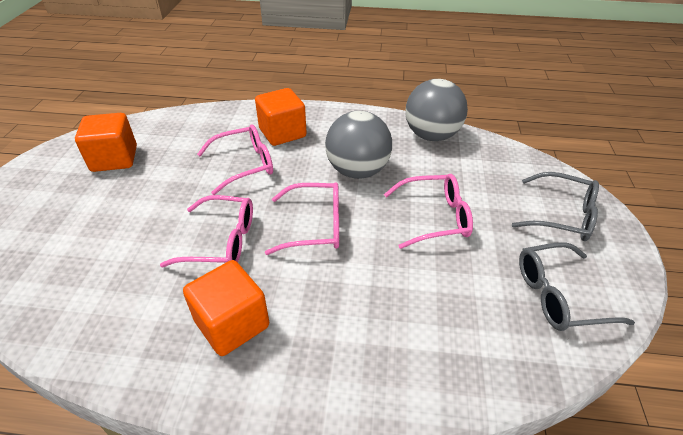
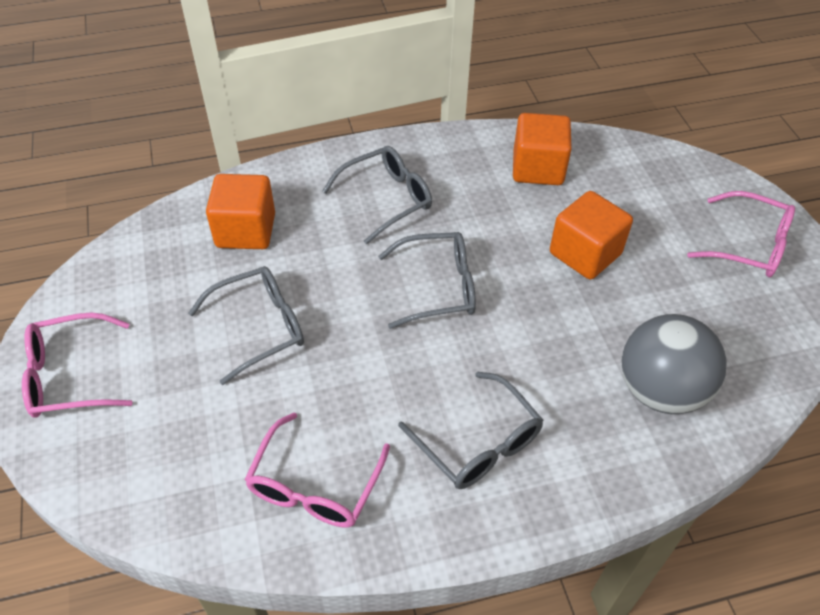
grey ball: [325,111,392,179] [405,79,468,141] = 2 -> [621,314,727,414] = 1
grey glasses: [512,172,599,241] [519,242,635,331] = 2 -> [188,266,304,385] [322,146,432,245] [379,232,476,329] [398,372,543,489] = 4
pink glasses: [160,195,253,267] [197,124,273,195] [265,182,339,255] [384,174,473,249] = 4 -> [22,312,133,417] [244,413,390,528] [687,191,795,277] = 3

